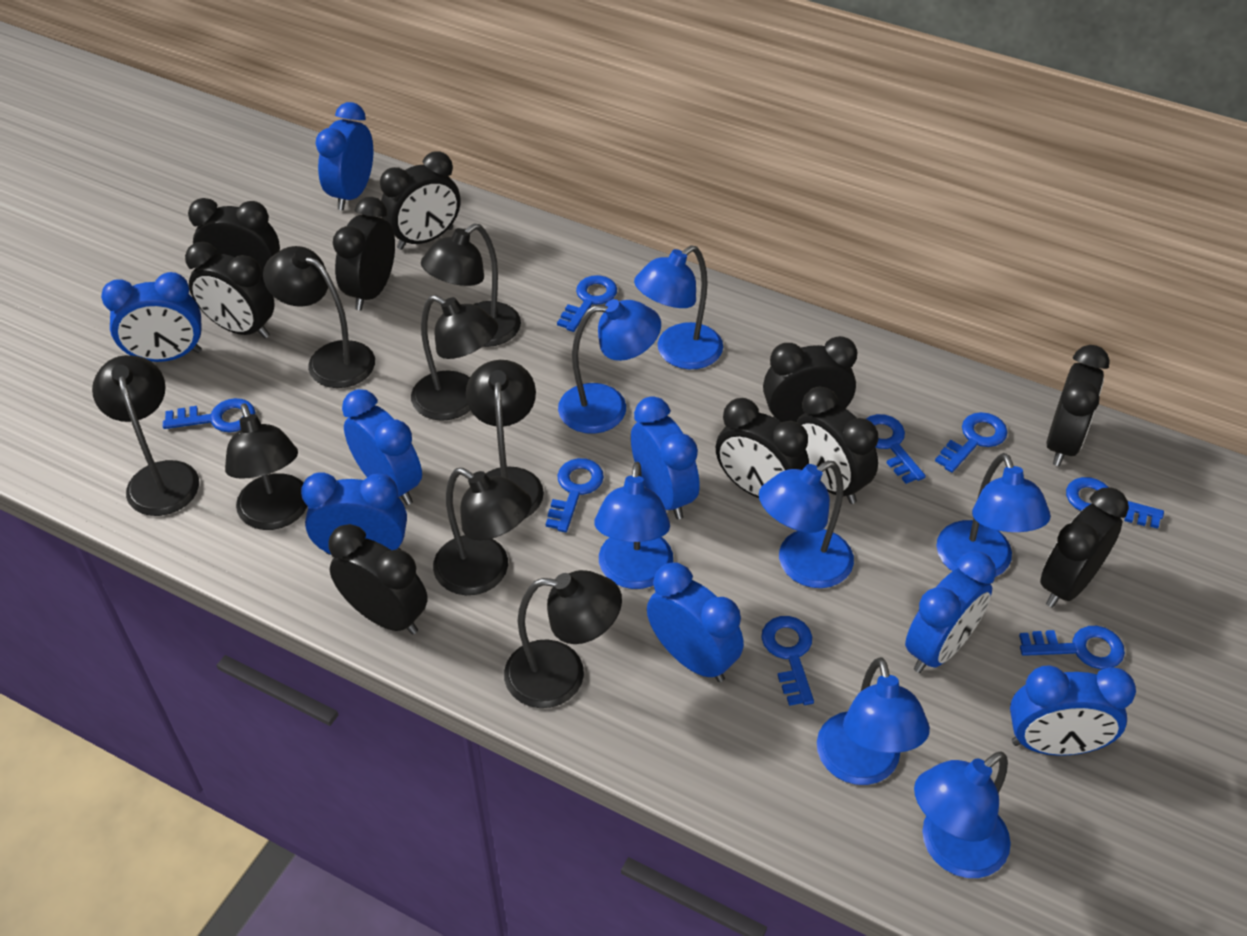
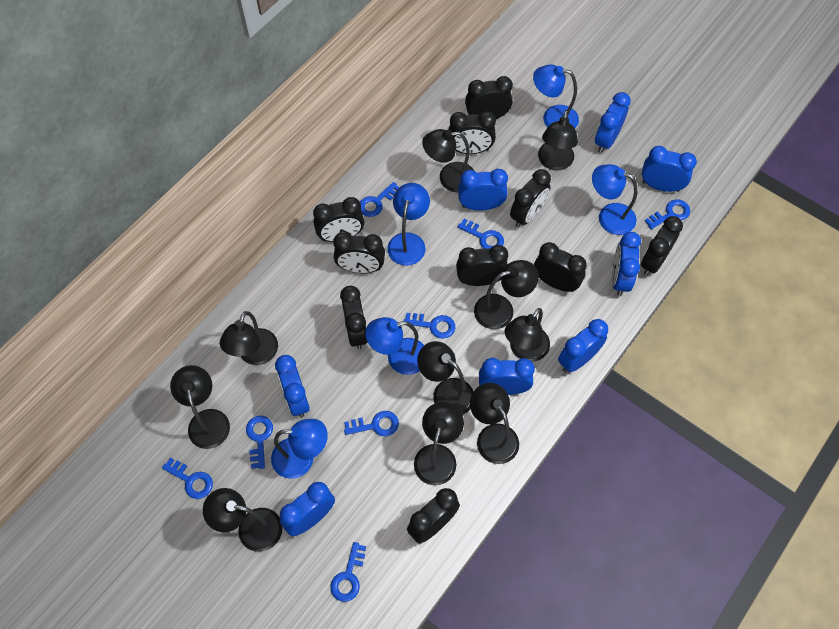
black lamp: [92,355,199,516] [225,404,307,530] [263,246,375,388] [411,295,498,421] [421,223,521,347] [433,468,532,595] [466,360,544,518] [504,570,622,708] = 8 -> [170,365,230,449] [203,488,283,552] [220,311,278,365] [414,402,464,485] [417,341,473,415] [422,129,474,192] [470,383,519,464] [474,260,539,329] [505,308,550,362] [538,110,578,171] = 10
blue lamp: [558,299,661,434] [594,462,673,589] [634,245,723,369] [759,461,854,588] [817,657,930,785] [914,751,1011,878] [937,453,1051,577] = 7 -> [271,419,328,479] [365,317,424,375] [387,183,430,266] [533,64,579,128] [592,164,637,235] = 5

